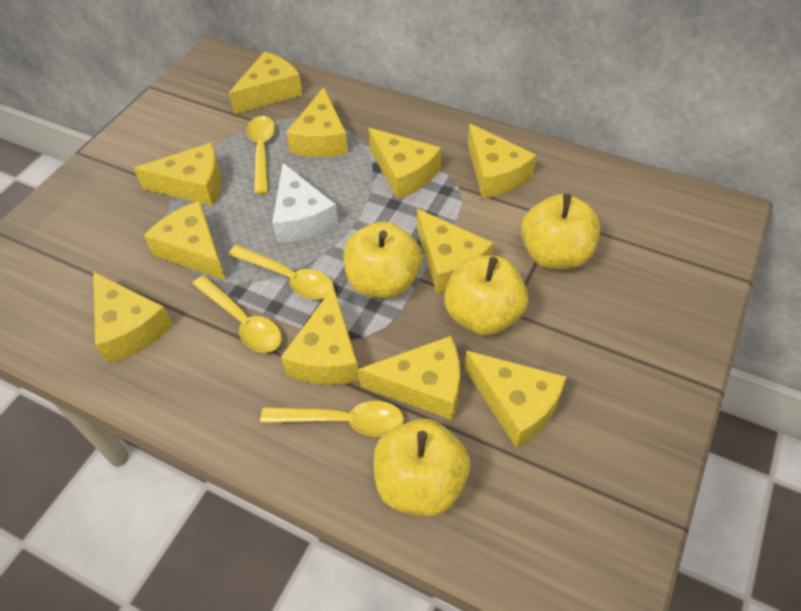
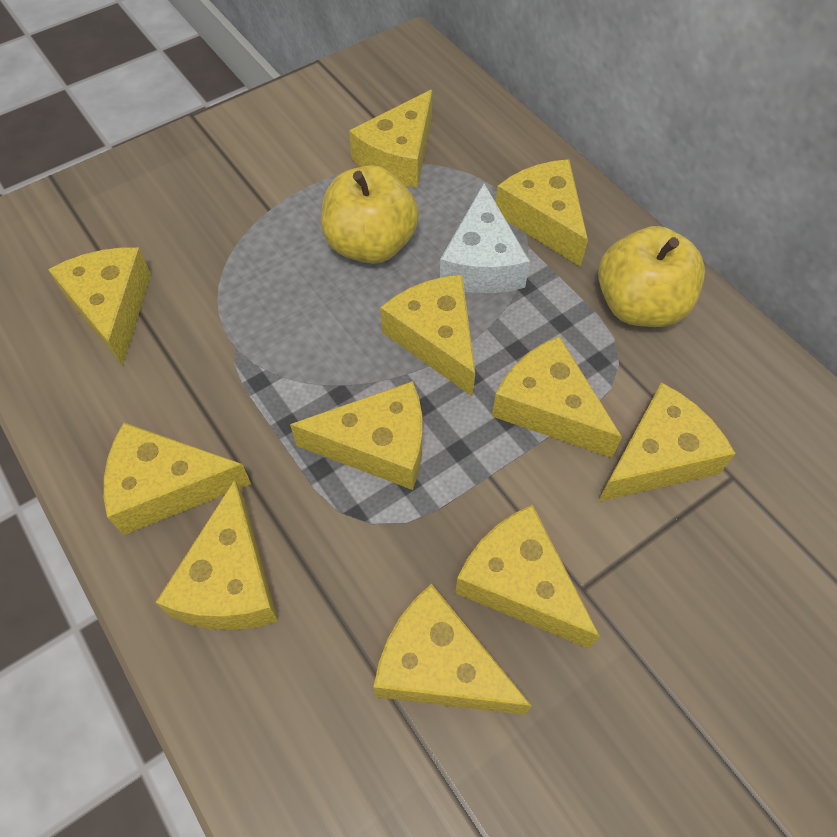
yellow apple: [343,222,422,298] [374,419,470,517] [444,255,528,336] [521,194,600,269] = 4 -> [321,165,419,264] [598,226,705,327] = 2
yellow spoon: [193,275,282,353] [228,245,334,300] [246,116,275,195] [260,401,404,437] = 4 -> none = 0

